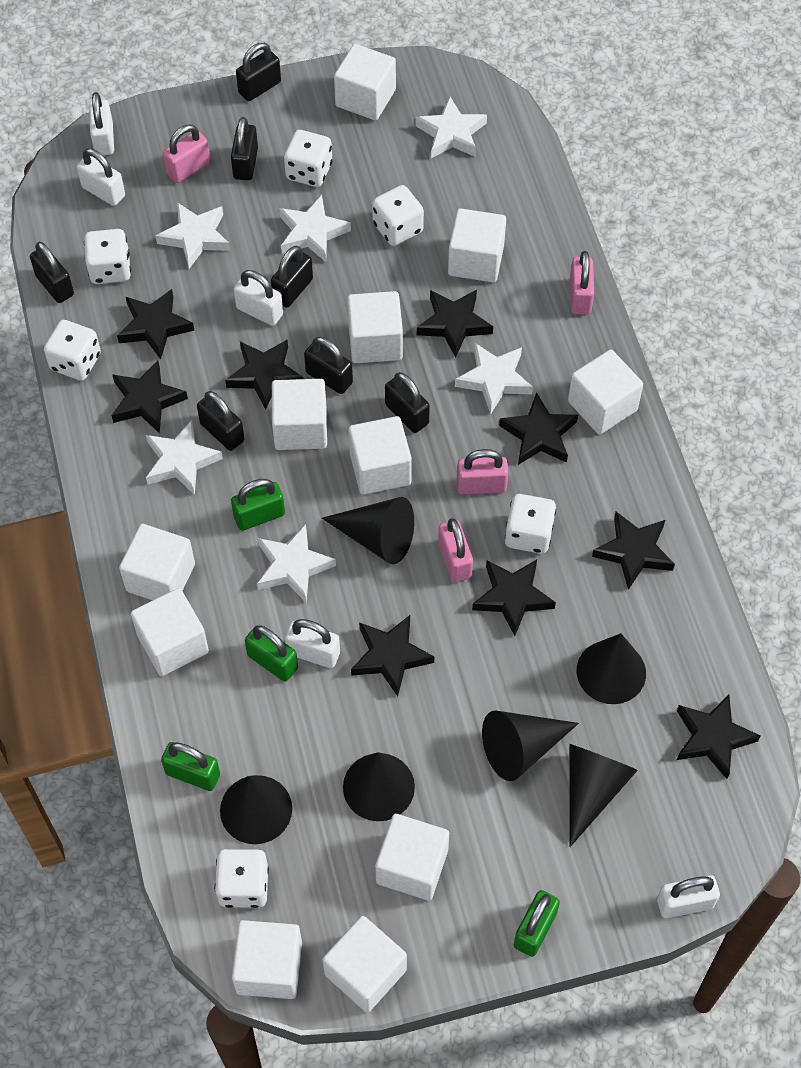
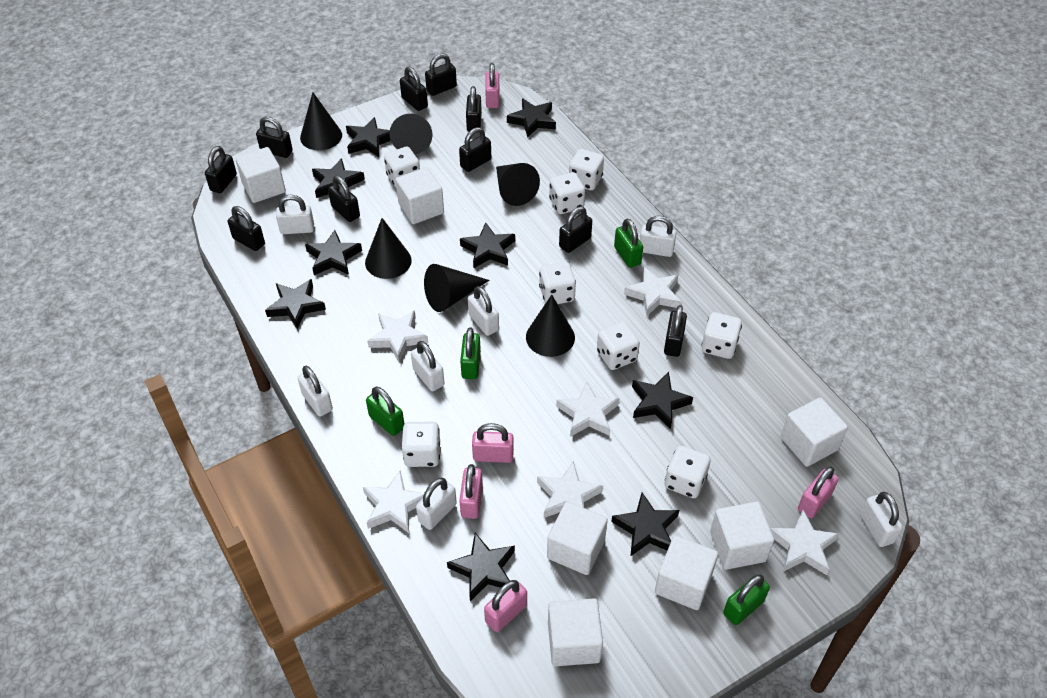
black padlock: [30,242,74,303] [197,391,244,451] [231,117,258,180] [236,43,281,101] [271,246,313,308] [304,337,353,394] [385,372,430,433] = 7 -> [205,146,237,193] [228,206,265,251] [256,117,293,158] [328,176,360,222] [400,67,428,111] [425,53,457,96] [459,127,491,172] [466,86,482,132] [559,207,592,253] [664,305,687,357] = 10
pink padlock: [163,124,211,183] [438,518,473,582] [457,449,509,495] [570,251,594,314] = 4 -> [459,464,483,519] [472,423,514,463] [484,580,527,632] [485,63,499,108] [798,467,839,518] = 5
white cube: [119,524,195,600] [131,588,209,676] [232,920,302,999] [272,379,327,450] [322,916,407,1012] [334,44,396,120] [347,291,403,363] [348,416,412,495] [375,814,449,901] [448,208,506,283] [568,350,643,435] = 11 -> [235,147,286,203] [395,167,444,224] [547,502,608,575] [548,598,603,666] [655,535,718,610] [710,502,774,570] [781,397,848,467] = 7
white dice: [44,320,101,381] [84,229,131,284] [215,849,269,908] [284,130,332,187] [372,185,424,246] [505,494,556,554] = 6 -> [384,147,420,187] [401,422,440,467] [539,262,576,304] [549,172,585,214] [569,149,604,190] [597,322,640,370] [665,446,711,498] [702,312,742,359] = 8
white padlock: [77,148,125,206] [89,92,114,155] [234,270,283,326] [285,619,340,668] [657,875,720,918] = 5 -> [276,195,314,234] [297,366,333,417] [411,341,444,391] [416,478,457,530] [468,286,499,336] [640,216,676,257] [860,492,903,547] = 7

